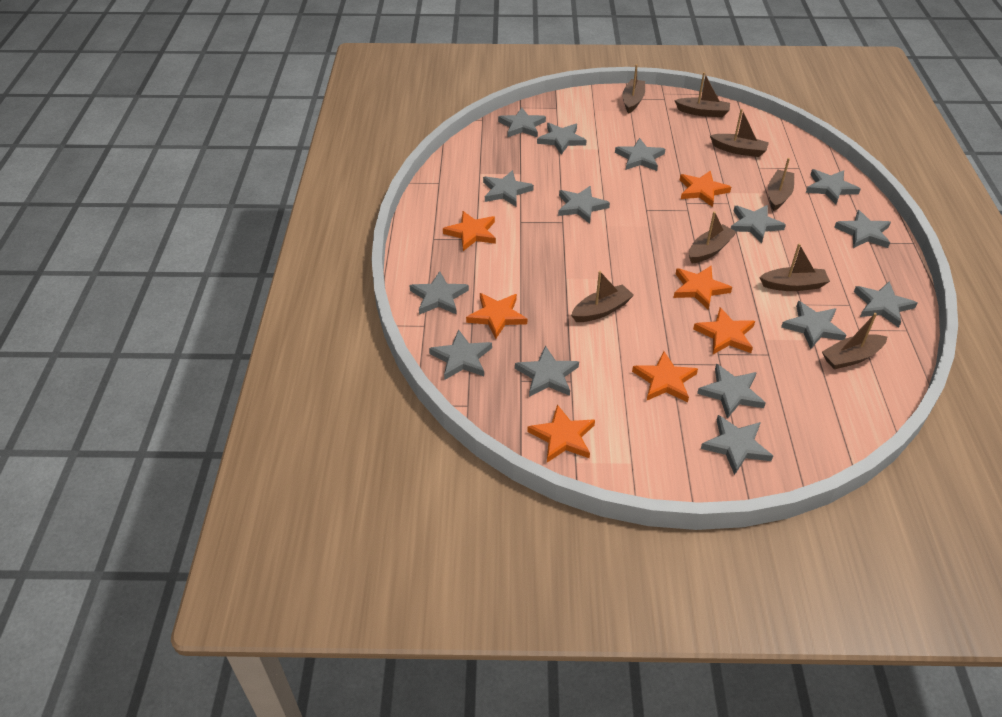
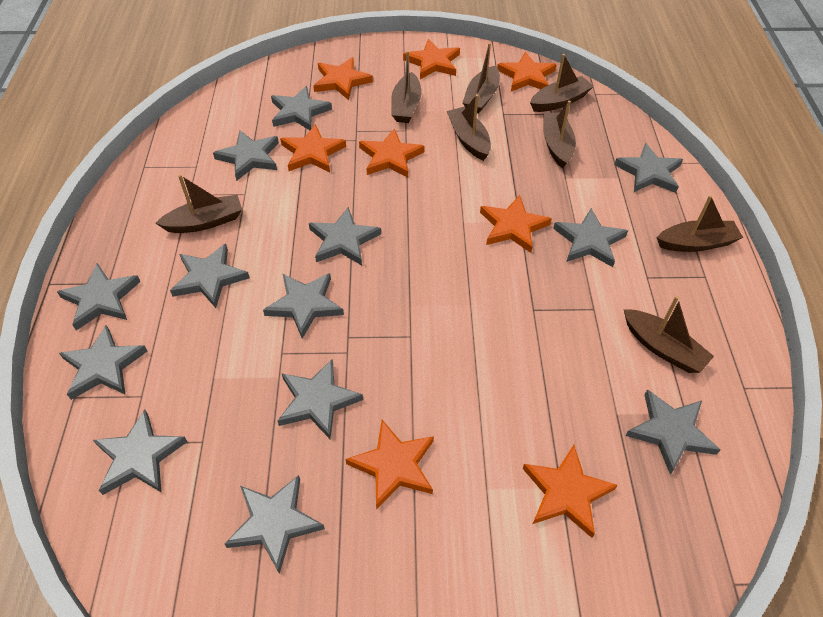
grey star: [409,271,469,315] [429,330,492,380] [483,170,534,206] [498,108,546,137] [515,346,579,397] [537,123,587,154] [558,186,610,224] [615,138,665,171] [697,364,766,419] [701,415,773,475] [731,205,786,243] [781,301,847,349] [806,169,861,205] [834,210,891,248] [854,281,917,328] = 15 -> [57,263,141,330] [59,325,147,400] [93,409,188,495] [170,243,250,308] [213,131,279,181] [225,475,325,574] [263,273,344,339] [271,86,332,130] [277,359,363,439] [309,207,381,265] [553,208,628,267] [614,143,683,193] [626,389,721,475] = 13
orange star: [443,211,496,251] [466,293,527,339] [527,404,595,462] [632,351,698,403] [673,266,732,309] [680,171,731,207] [693,307,755,354] = 7 -> [280,124,346,172] [313,57,373,100] [345,420,434,510] [359,129,425,178] [403,39,460,79] [480,195,552,253] [497,52,557,92] [523,445,618,538] = 8

